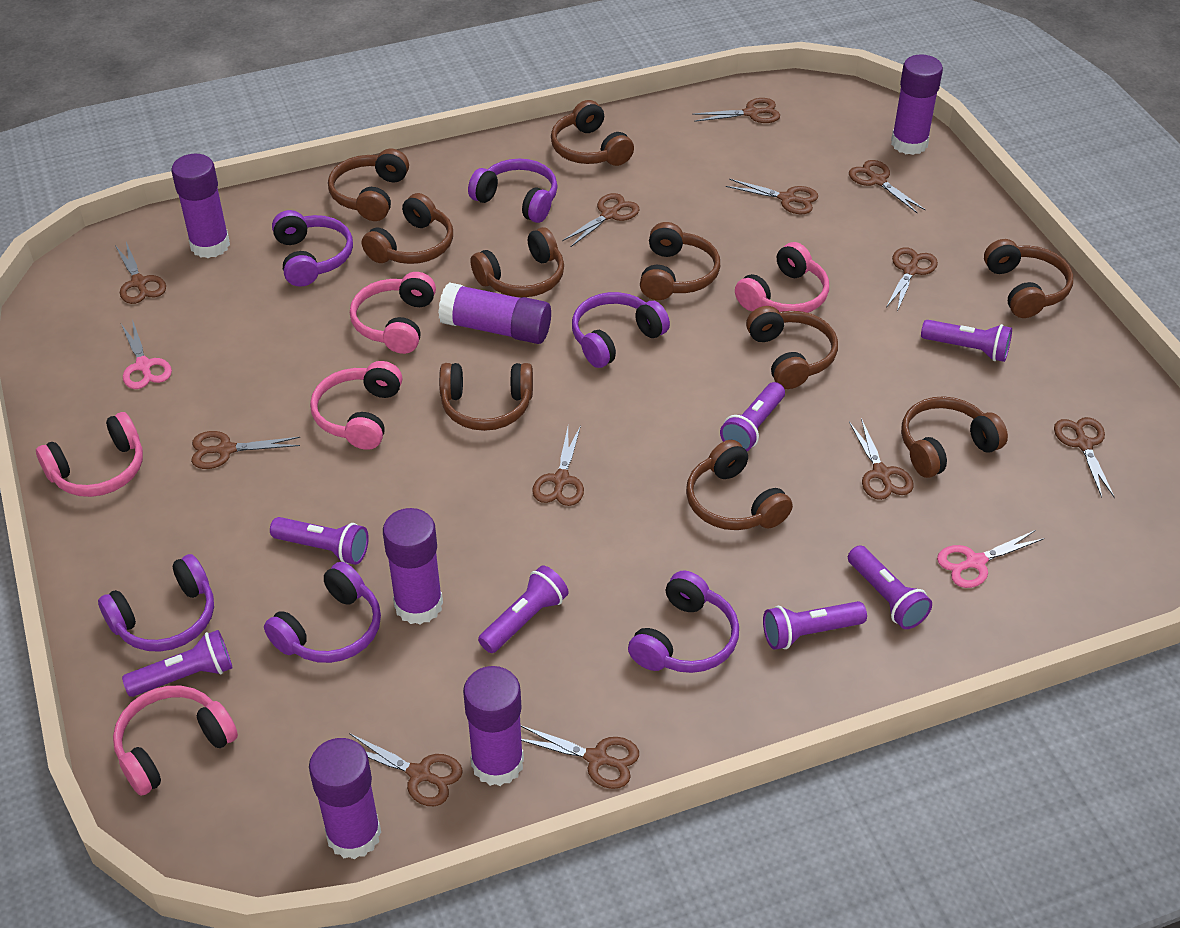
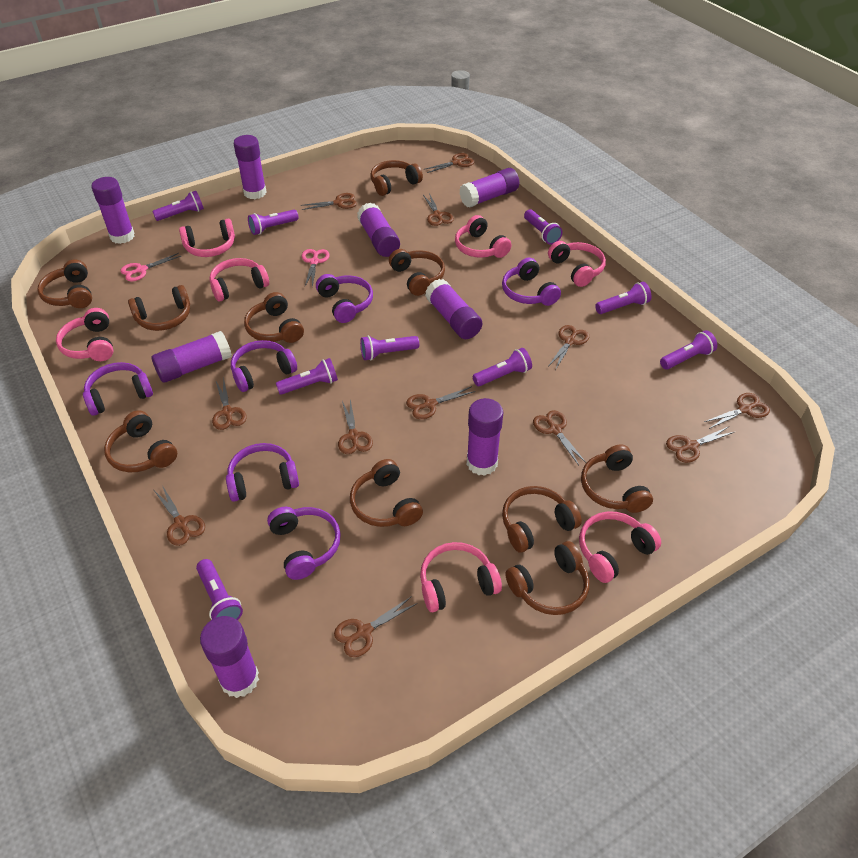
pink headphones: [36,412,143,497] [113,686,238,796] [310,361,402,450] [350,272,436,354] [735,242,829,313] = 5 -> [56,308,113,361] [179,219,235,257] [210,258,269,301] [420,542,502,612] [455,215,511,258] [548,241,606,287] [579,511,661,583] = 7
purple flashlight: [122,630,233,697] [270,517,369,565] [478,565,569,653] [720,382,785,451] [763,601,867,650] [848,545,932,629] [921,320,1012,362] = 7 -> [152,191,204,221] [196,559,243,620] [248,210,299,235] [276,358,338,395] [360,336,419,361] [473,348,532,386] [524,209,563,244] [595,282,652,314] [660,330,717,369] = 9
purple glue stick: [172,154,230,258] [309,738,381,859] [383,508,443,625] [438,282,551,344] [463,666,524,786] [891,54,943,155] = 6 -> [92,177,135,244] [152,331,232,383] [200,616,259,698] [234,135,266,199] [357,202,400,257] [425,279,482,339] [459,168,519,208] [467,398,503,476] = 8

